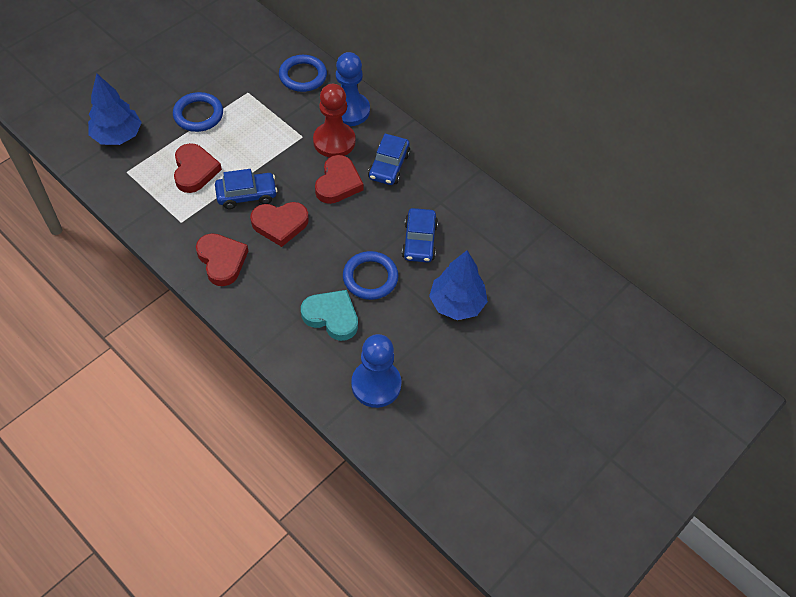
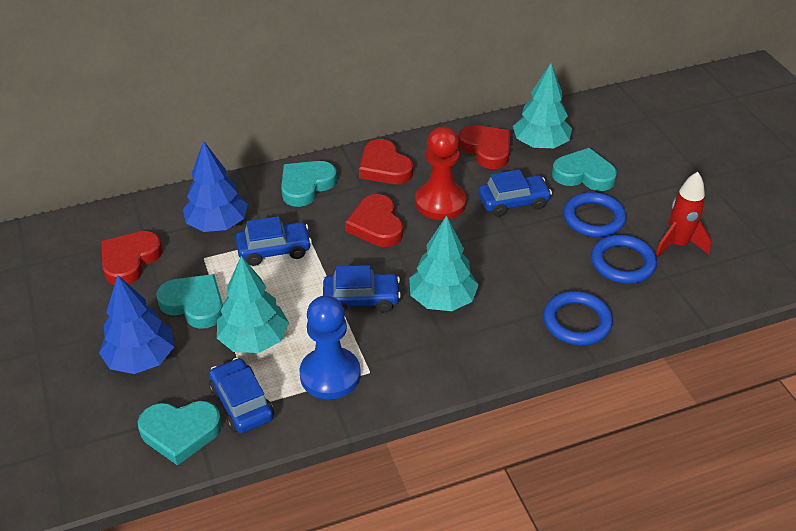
blue car: [215,169,277,209] [368,133,410,185] [402,208,438,263] = 3 -> [209,358,274,433] [236,216,312,266] [323,265,401,313] [478,170,552,217] = 4
blue pawn: [336,52,370,126] [351,334,401,408] = 2 -> [299,295,361,399] = 1
red rocket: none = 0 -> [656,172,711,258] = 1
turquoise heart: [301,290,358,341] = 1 -> [138,401,222,466] [156,274,223,329] [281,161,337,207] [552,148,617,191] = 4
turquoise tree: none = 0 -> [217,256,289,353] [409,215,479,311] [513,63,572,149] = 3

